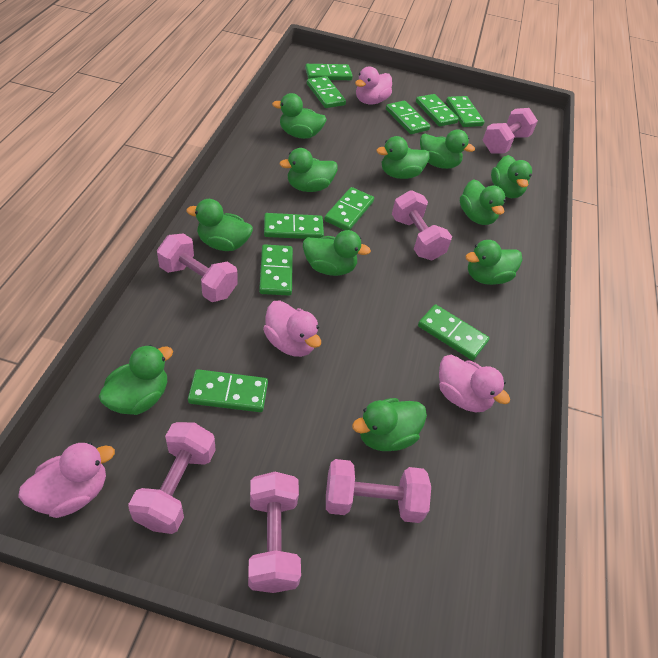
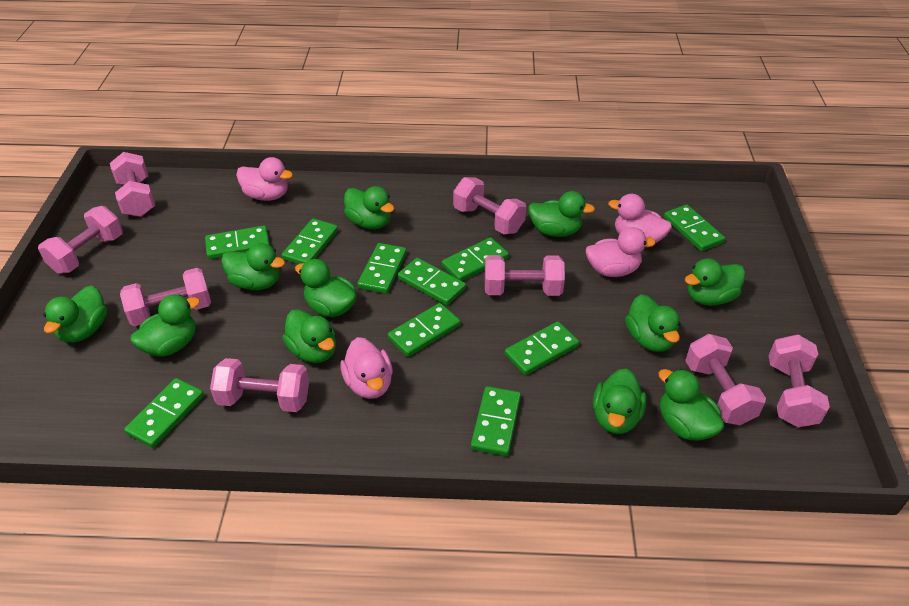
pink dumbbell: [128,422,216,534] [157,233,238,302] [248,472,301,593] [326,459,431,523] [392,190,452,260] [483,108,538,153] = 6 -> [38,206,123,274] [110,152,155,217] [120,268,211,326] [210,358,309,412] [453,177,526,234] [485,255,565,296] [685,334,766,425] [769,334,830,427] = 8

